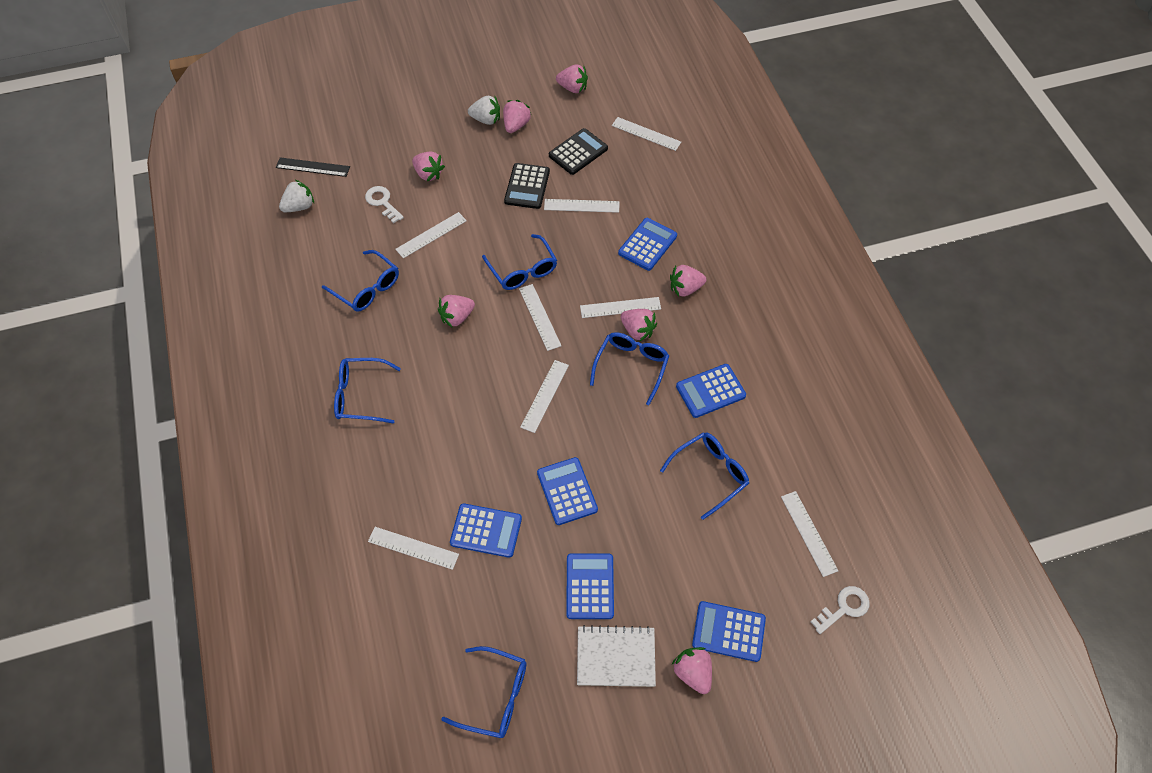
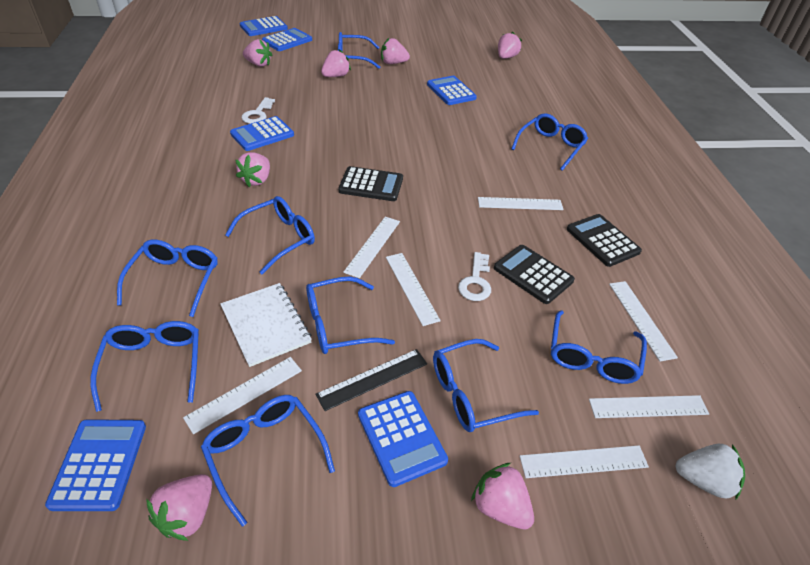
black calculator: [504,163,550,209] [549,128,608,175] = 2 -> [338,166,403,201] [494,245,575,304] [567,214,642,267] = 3
blue glasses: [322,250,399,312] [334,358,401,424] [441,646,526,738] [482,234,557,290] [590,332,669,405] [660,432,749,520] = 6 -> [90,321,199,412] [117,239,218,317] [201,395,335,527] [225,196,315,274] [306,276,395,354] [338,32,380,69] [433,339,539,432] [511,114,588,171] [551,310,647,384] = 9
white ruler: [368,527,459,570] [395,212,467,258] [519,284,562,351] [520,360,569,433] [544,199,620,213] [580,297,661,318] [612,117,681,151] [781,491,838,577] = 8 -> [183,357,302,434] [343,217,400,278] [386,253,441,326] [478,197,564,210] [520,445,649,478] [589,395,709,418] [609,281,678,361] = 7
white strawberry: [279,180,314,212] [468,96,500,125] = 2 -> [675,444,745,499] = 1

